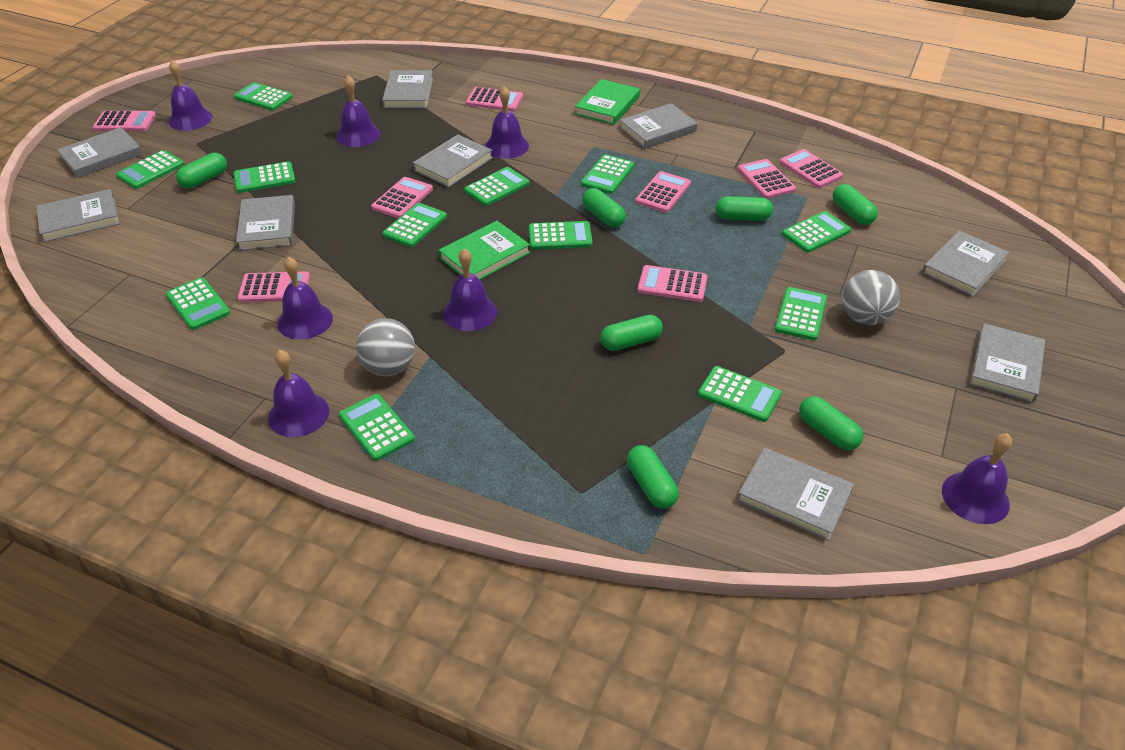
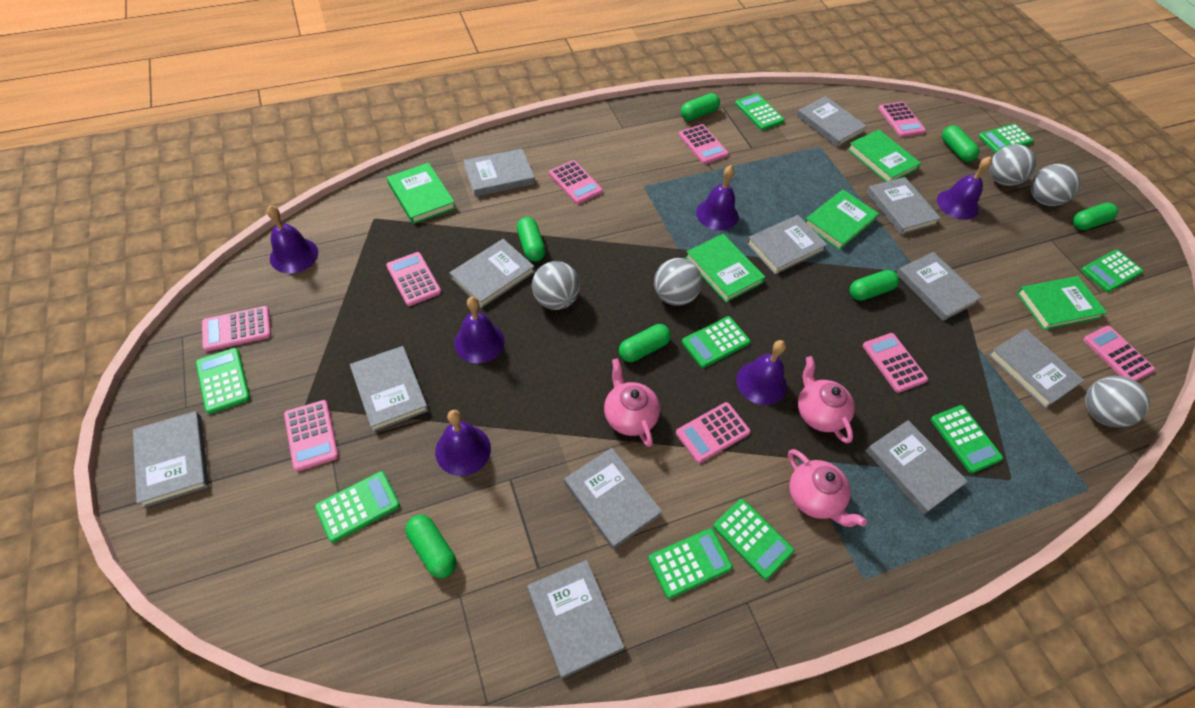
green book: [439,221,530,280] [575,79,640,125] = 2 -> [387,163,456,224] [685,234,765,303] [805,190,879,250] [847,130,921,182] [1017,276,1107,330] = 5
green calculator: [116,150,184,189] [166,277,230,330] [233,161,296,193] [234,82,293,111] [339,394,415,461] [382,203,447,247] [464,167,530,206] [529,221,593,250] [581,154,634,194] [698,366,782,422] [775,287,827,340] [782,211,851,253] = 12 -> [196,348,250,414] [315,471,400,543] [648,528,733,599] [682,316,750,368] [713,499,794,580] [735,93,785,130] [931,405,1003,473] [978,124,1033,153] [1081,250,1143,292] = 9
grey ball: [356,318,415,376] [842,270,900,325] = 2 -> [532,261,580,310] [654,258,702,306] [989,144,1037,186] [1031,164,1080,206] [1085,376,1150,427] = 5
grey book: [36,189,120,242] [57,127,142,178] [236,195,295,251] [382,70,433,108] [413,134,493,187] [619,103,697,149] [737,447,854,541] [922,231,1009,297] [970,323,1046,403] = 9 -> [133,411,209,508] [350,346,428,432] [449,239,535,308] [463,149,535,196] [527,560,624,678] [564,448,662,549] [746,215,828,274] [797,96,867,147] [866,177,941,235] [866,420,968,515] [896,252,982,321] [988,329,1084,408] = 12
pink calculator: [93,111,156,131] [238,271,310,303] [371,177,433,219] [466,87,523,111] [635,171,691,213] [637,265,707,302] [738,159,796,199] [779,149,843,188] = 8 -> [202,306,271,352] [284,400,339,471] [386,252,441,306] [549,160,603,204] [676,402,751,463] [678,124,729,164] [863,333,928,393] [878,102,926,137] [1083,326,1155,381] = 9
pink teapot: none = 0 -> [604,358,660,447] [788,449,867,527] [798,356,855,443] = 3
purple bell: [168,60,213,131] [268,350,329,437] [277,257,333,340] [336,75,380,147] [443,248,497,331] [485,86,529,159] [942,433,1012,524] = 7 -> [267,205,318,274] [435,410,491,476] [454,297,505,363] [696,165,739,230] [736,340,787,405] [937,156,992,220] = 6

